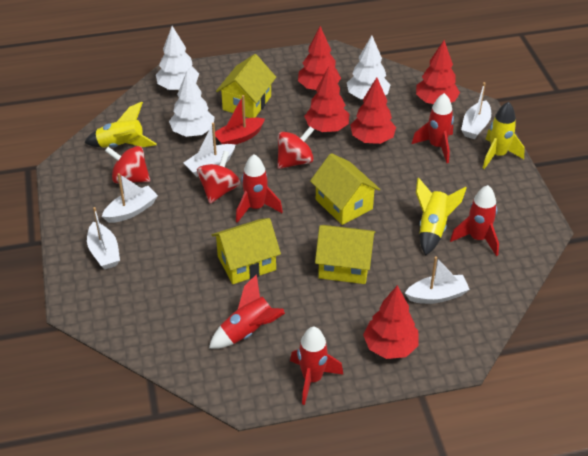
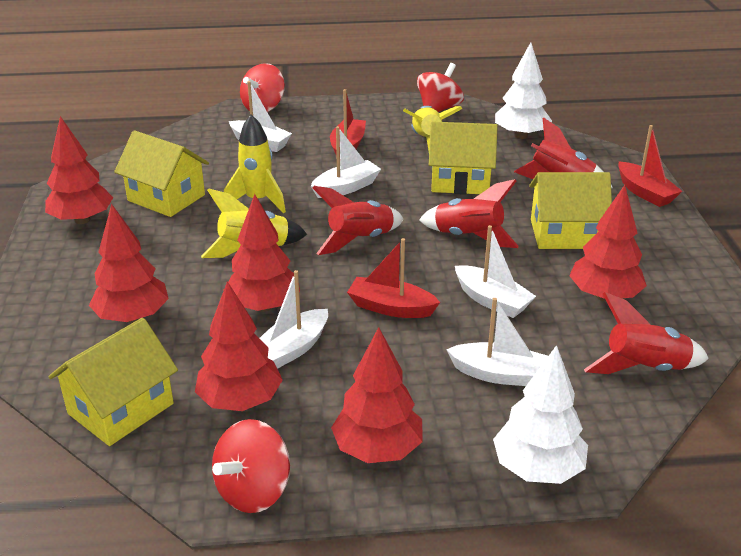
red boat: [215,95,265,145] = 1 -> [330,89,366,157] [347,238,440,318] [618,125,682,207] = 3
red rocket: [209,274,285,349] [236,154,283,223] [290,327,344,405] [412,93,454,163] [450,185,499,256] = 5 -> [312,186,403,255] [419,179,519,248] [514,117,613,188] [584,292,709,374] = 4
red tree: [298,26,341,90] [304,66,349,132] [350,77,396,144] [363,285,419,359] [416,40,460,105] = 5 -> [45,116,113,224] [89,204,169,323] [195,281,282,411] [223,194,300,312] [331,327,422,463] [569,185,647,301] = 6
white tree: [156,26,199,91] [169,70,215,137] [347,35,390,99] = 3 -> [493,345,588,484] [495,42,552,139] = 2

